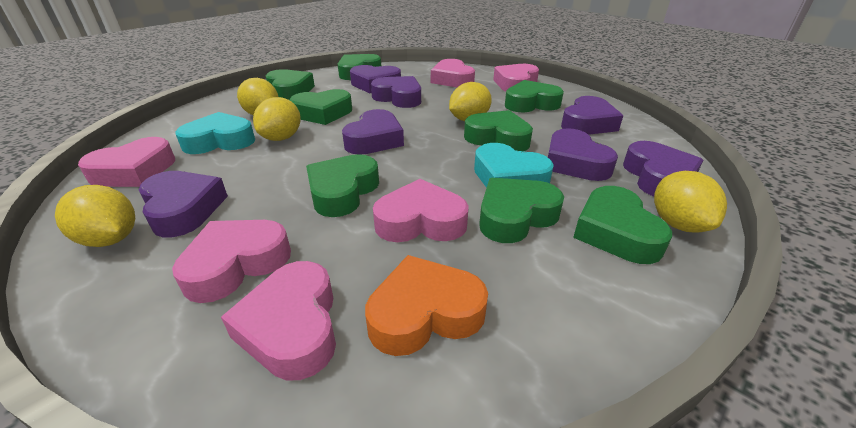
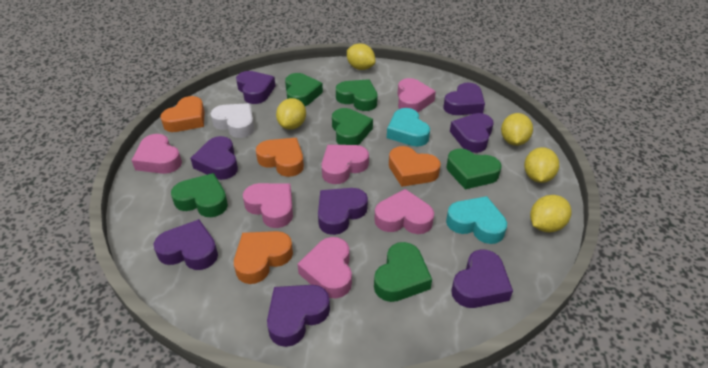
green heart: [266,69,315,100] [290,89,352,125] [306,154,379,217] [337,54,381,80] [464,110,533,151] [479,178,564,243] [505,80,564,112] [573,186,672,264] = 8 -> [171,173,228,217] [285,73,323,106] [332,108,373,145] [336,79,378,111] [374,242,432,302] [447,148,501,189] = 6
orange heart: [365,255,488,356] = 1 -> [160,96,205,132] [234,231,293,284] [256,138,304,177] [389,146,441,187] = 4
purple heart: [139,171,228,237] [342,109,404,155] [350,65,401,93] [371,76,421,108] [548,128,618,181] [561,96,623,135] [623,141,703,196] = 7 -> [154,219,218,270] [190,136,238,180] [236,71,275,104] [267,285,330,347] [318,188,368,235] [443,83,485,115] [450,113,494,153] [451,249,513,308] = 8
white heart: none = 0 -> [210,103,254,138] = 1

